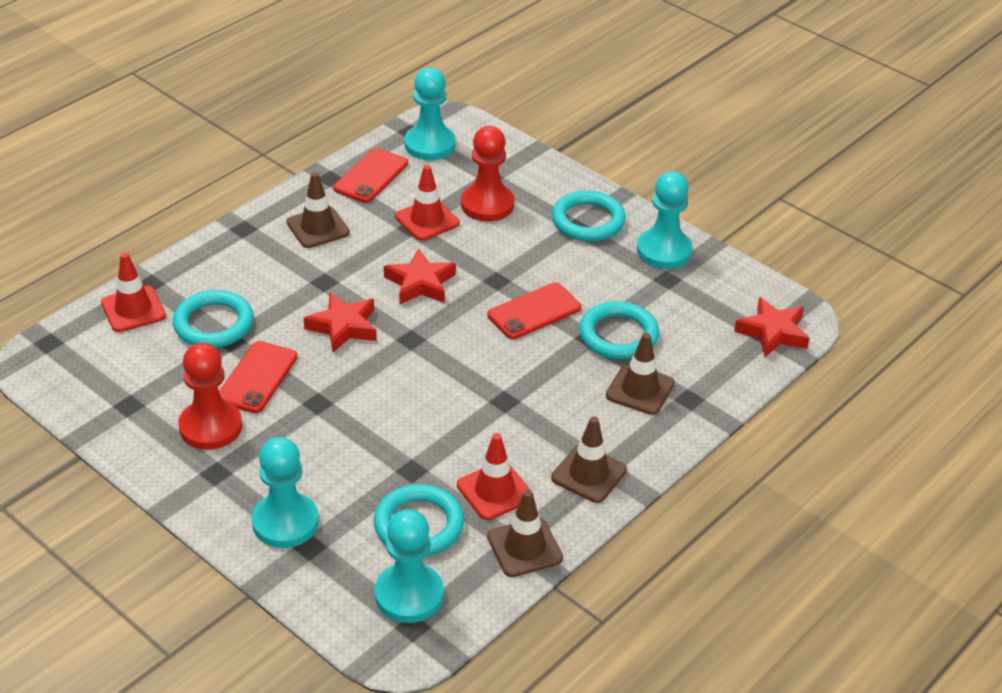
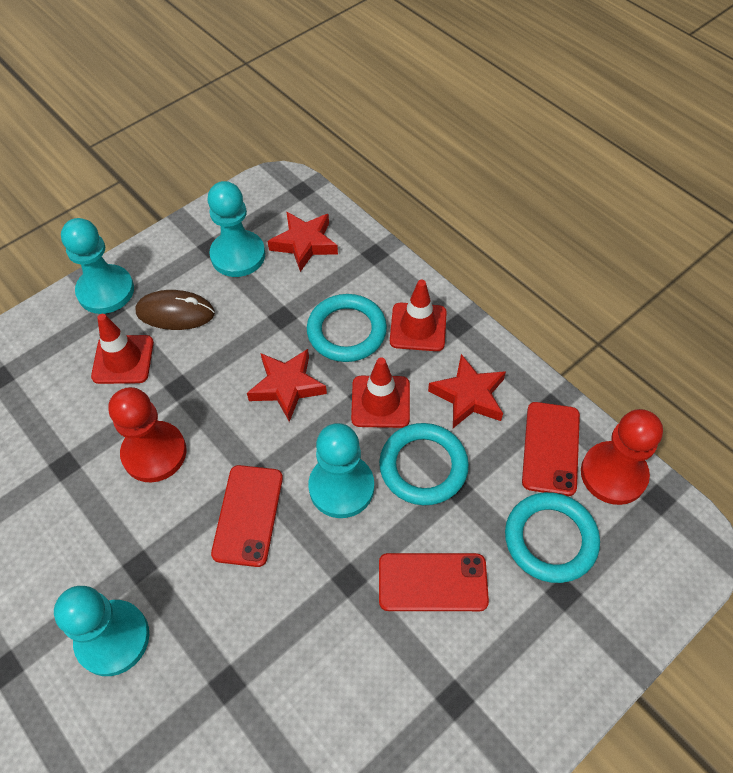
brown mouse: none = 0 -> [136,290,215,330] = 1
brown traffic cone: [287,172,350,248] [487,490,563,577] [551,417,627,503] [606,333,675,415] = 4 -> none = 0
turquoise ring: [173,290,254,348] [374,484,464,556] [552,190,626,242] [579,301,659,360] = 4 -> [307,294,387,362] [379,423,469,505] [505,492,600,583] = 3

